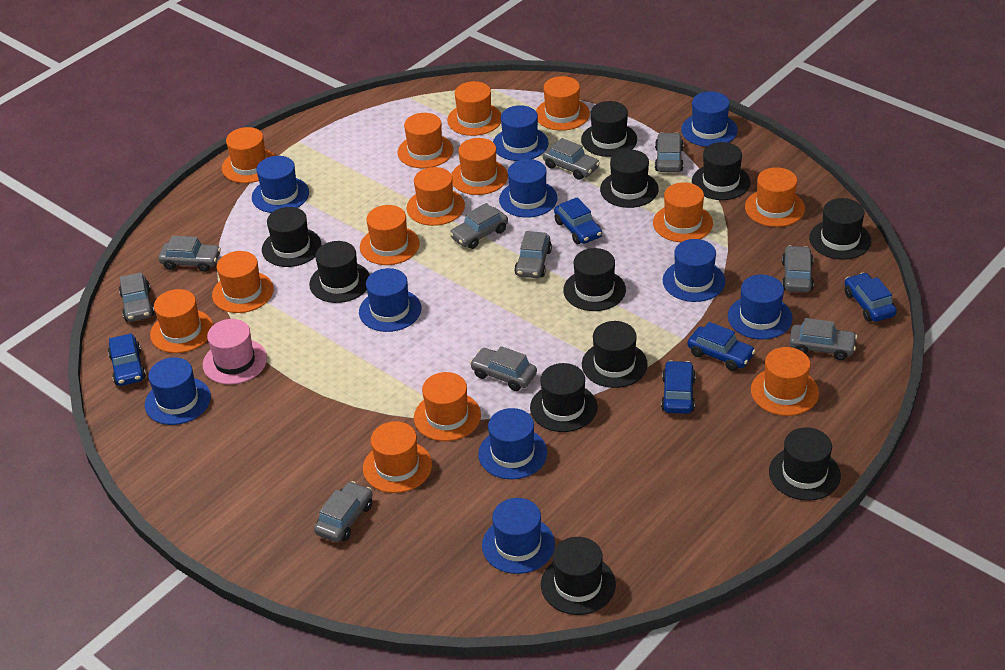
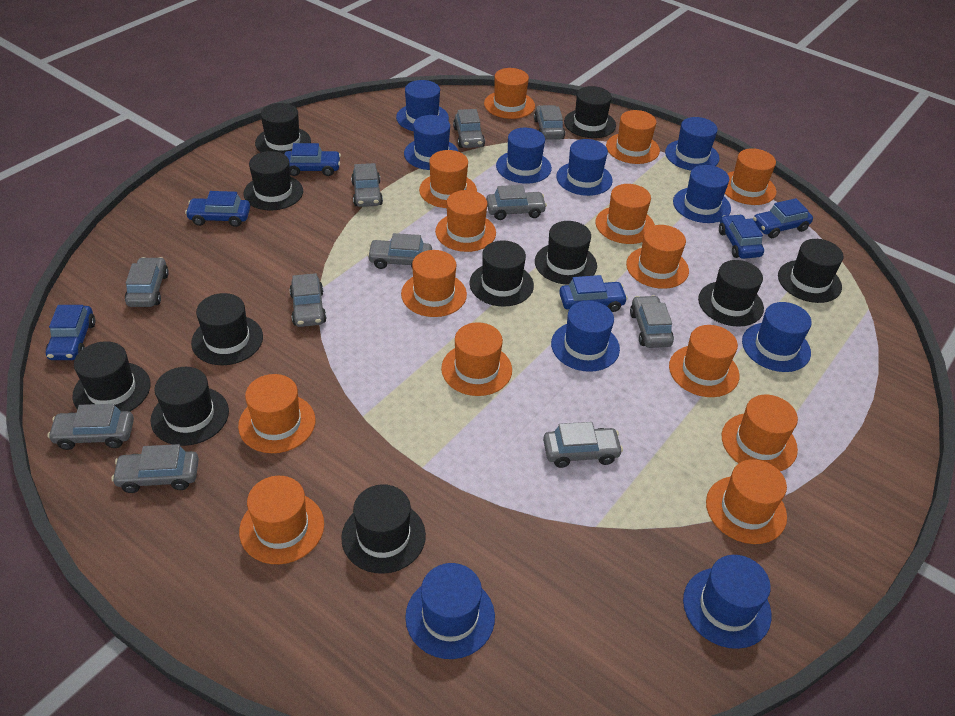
blue car: [108,333,146,386] [554,197,602,244] [661,360,696,414] [688,322,755,371] [845,273,897,322] = 5 -> [46,305,95,360] [185,191,250,227] [284,143,341,176] [559,275,628,312] [719,214,764,259] [753,198,813,238] = 6
grey car: [119,272,155,322] [158,236,221,272] [314,481,373,542] [450,203,508,249] [470,346,537,391] [514,231,552,278] [543,138,600,180] [655,133,683,172] [782,246,814,292] [789,318,857,360] = 10 -> [48,404,134,450] [112,444,199,493] [125,257,169,307] [289,273,327,327] [351,163,383,207] [367,233,432,269] [453,109,485,148] [486,185,547,220] [534,105,565,140] [543,422,623,468] [630,295,674,348] = 11
pink hat: [203,319,267,385] = 1 -> none = 0

